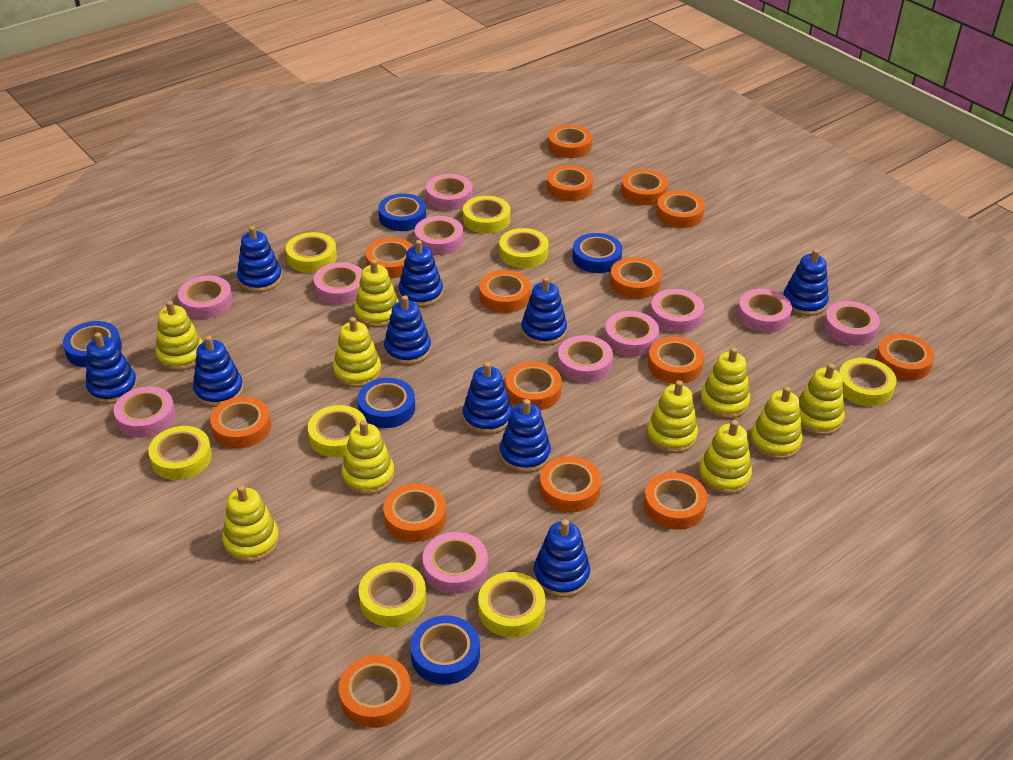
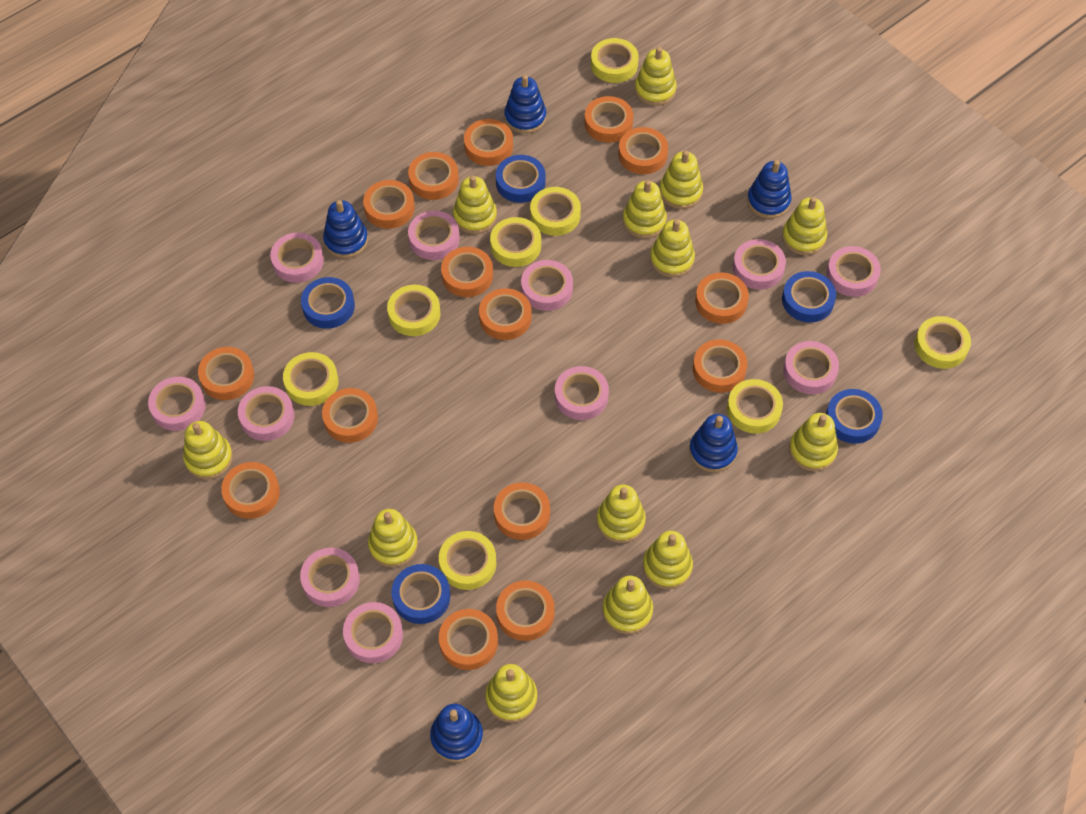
blue stacking toy: [86,332,138,404] [193,336,244,407] [237,226,282,292] [384,295,431,365] [398,240,443,307] [463,362,512,434] [500,399,551,473] [521,277,567,346] [533,519,590,598] [783,249,829,316] = 10 -> [323,200,368,258] [430,704,483,762] [504,75,546,134] [689,414,738,472] [747,160,792,219] = 5
yellow stacking toy: [156,301,203,371] [222,485,279,563] [333,317,382,388] [341,420,395,495] [354,259,399,327] [647,380,698,453] [699,420,752,494] [700,347,750,419] [750,386,803,460] [799,363,845,436] = 10 -> [183,421,233,479] [368,509,418,567] [453,176,497,234] [485,664,537,723] [596,484,646,543] [602,576,653,634] [623,180,667,239] [635,47,677,106] [643,531,693,589] [650,219,695,277] [660,150,703,209] [782,197,827,255] [789,413,838,471] = 13

